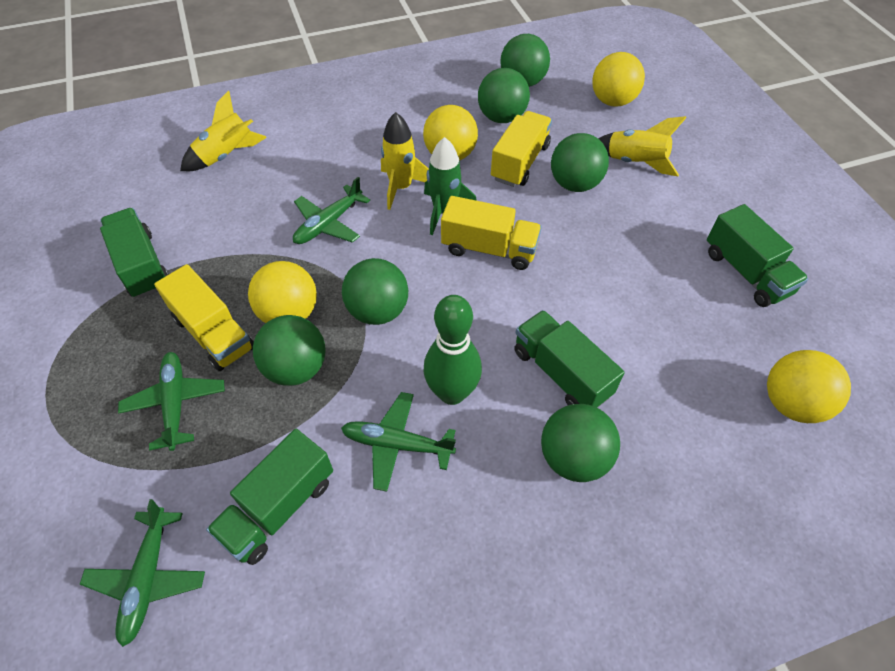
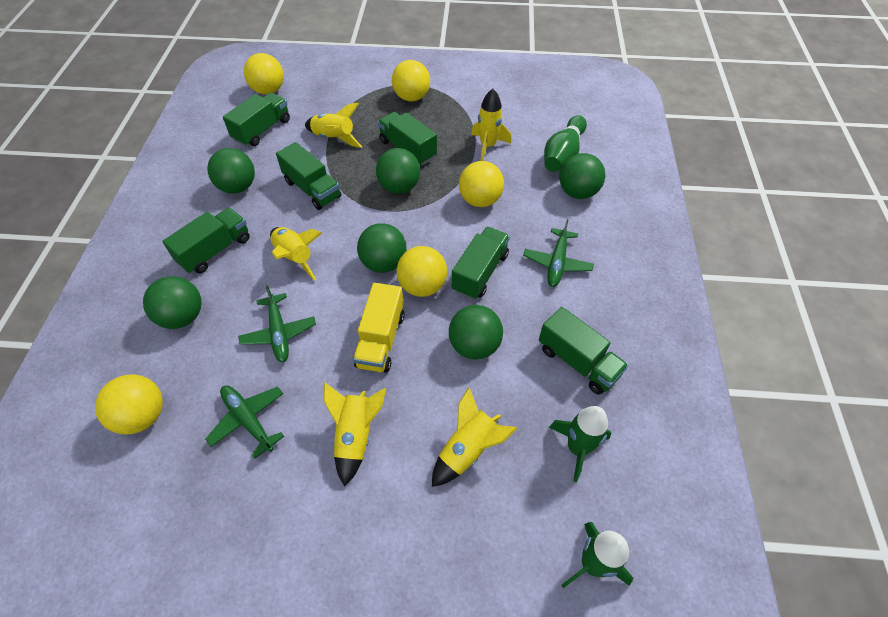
green plane: [80,499,205,647] [118,352,225,451] [293,177,370,244] [341,392,456,492] = 4 -> [205,385,284,459] [238,285,316,362] [523,219,594,287] = 3
green rocket: [424,137,477,235] = 1 -> [549,406,611,482] [561,522,633,588] = 2
green truck: [100,208,169,298] [206,429,333,565] [514,310,625,408] [707,204,809,307] = 4 -> [162,208,250,273] [223,93,290,146] [276,142,341,210] [378,112,437,165] [452,227,510,300] [539,307,628,395] = 6
yellow ball: [248,261,317,323] [423,105,478,161] [592,52,645,107] [767,350,851,423] = 4 -> [95,374,163,435] [244,53,284,94] [392,60,430,101] [397,246,447,297] [459,161,504,207] = 5
yellow rocket: [180,90,267,171] [381,112,429,210] [598,116,686,176] = 3 -> [270,227,322,281] [305,103,362,148] [324,382,386,487] [432,387,518,487] [471,89,511,161] = 5
yellow truck: [154,264,254,371] [441,196,542,270] [491,111,552,187] = 3 -> [353,283,404,373] = 1

